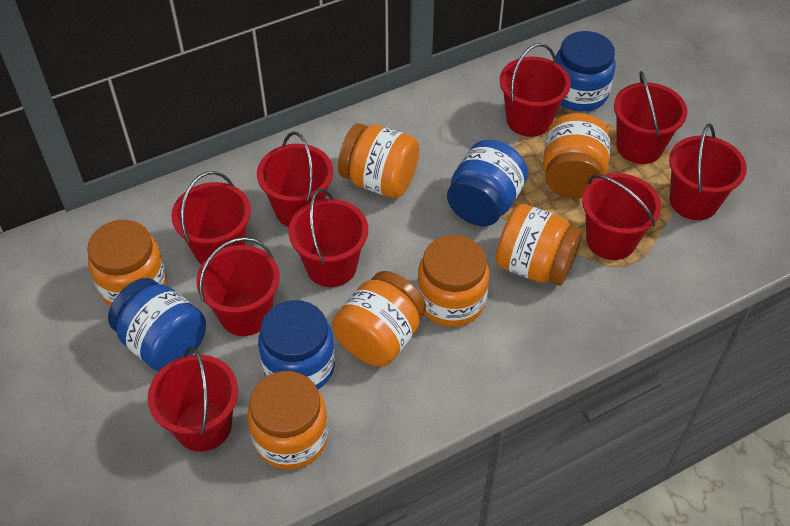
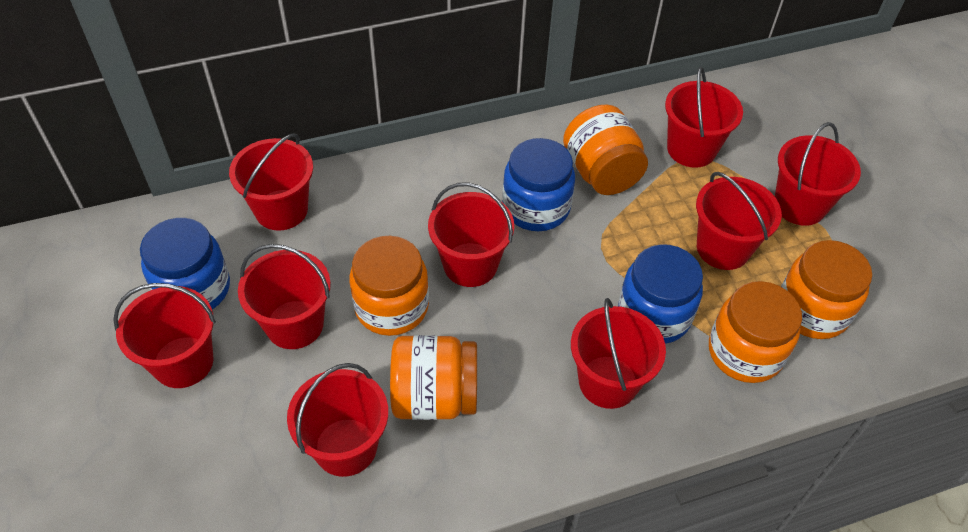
blue jar: [108,278,206,371] [258,300,335,389] [447,140,528,226] [556,31,615,112] = 4 -> [140,218,230,310] [502,138,575,231] [618,244,703,344] = 3
orange jar: [87,220,167,306] [247,371,329,470] [332,271,426,367] [338,123,419,198] [417,235,489,327] [496,204,583,286] [543,113,610,198] = 7 -> [349,236,429,336] [390,335,477,420] [563,104,648,195] [709,281,802,383] [781,240,872,339] = 5

